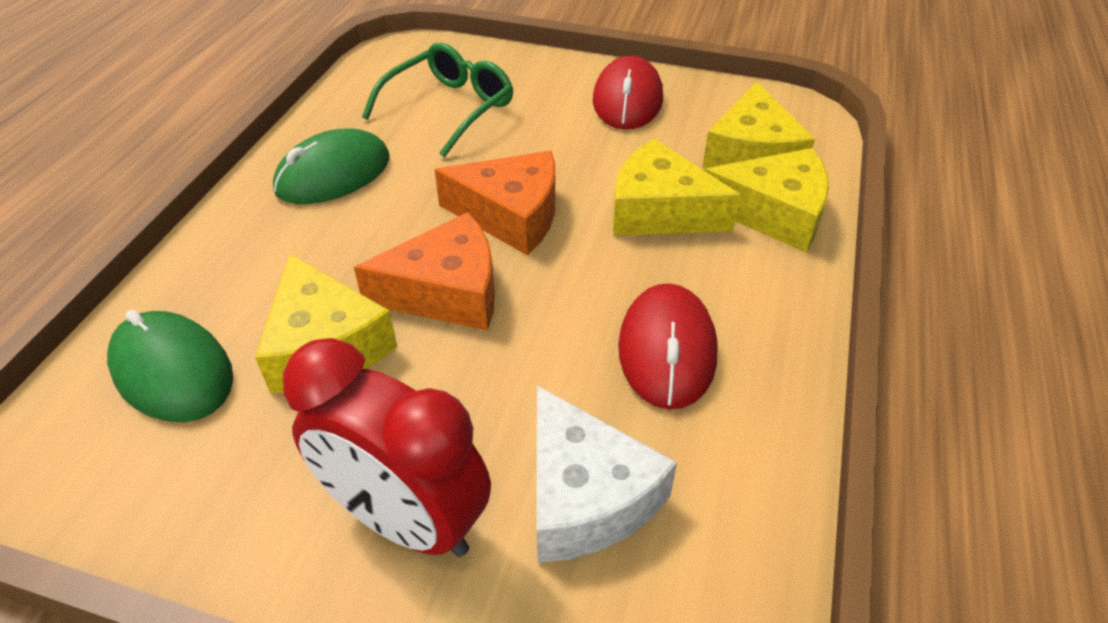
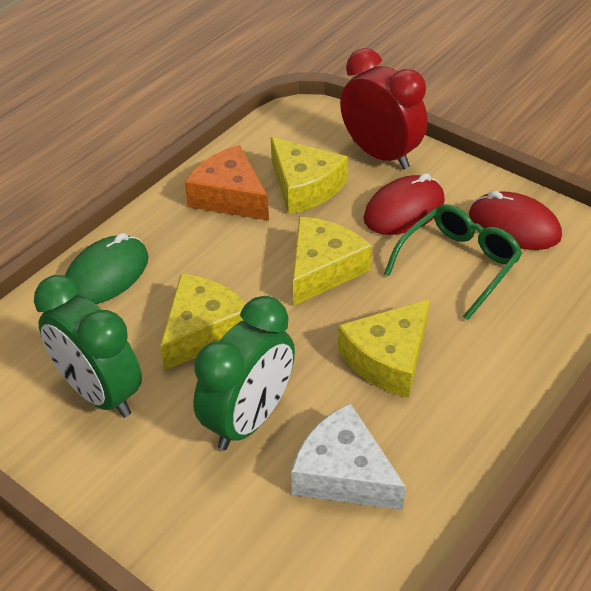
green clock: none = 0 -> [34,275,142,417] [193,296,295,450] = 2
green mouse: [107,310,233,422] [273,128,390,204] = 2 -> [65,233,149,304] = 1
orange cheese: [354,212,495,331] [434,151,555,255] = 2 -> [185,145,269,221] = 1

